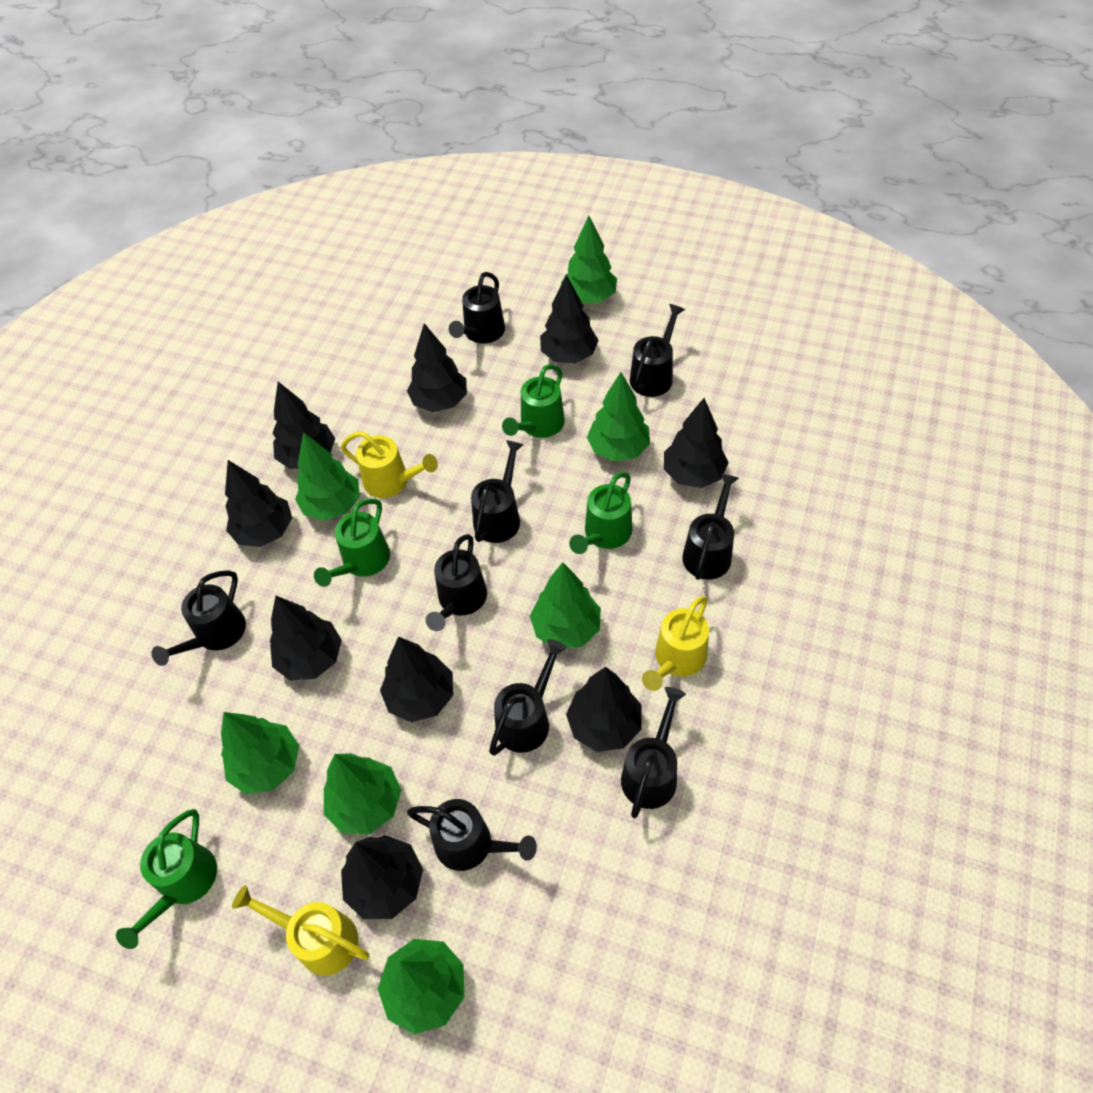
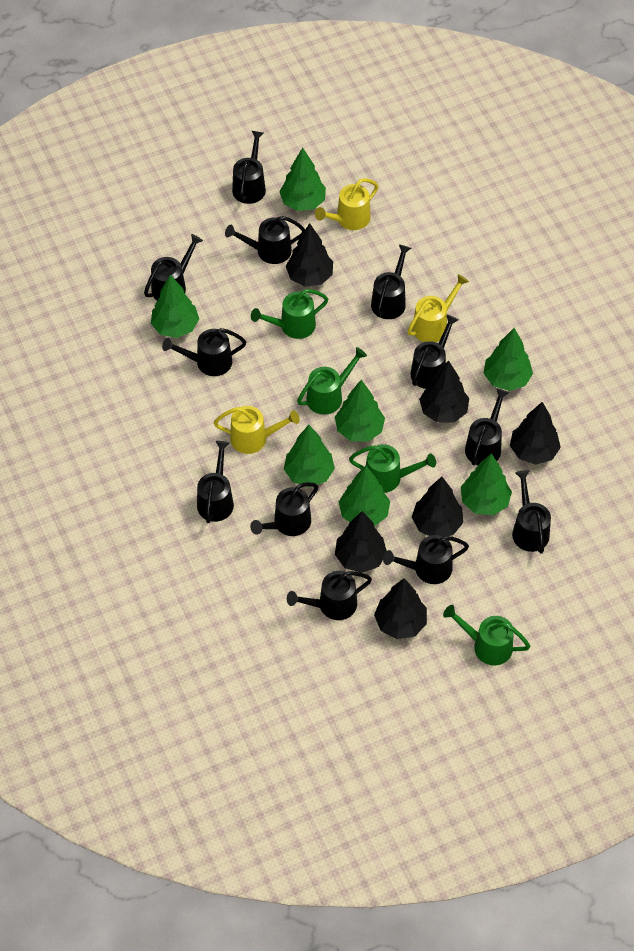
black tree: [225,460,292,547] [270,596,342,681] [273,382,335,469] [341,835,423,919] [380,636,453,722] [407,323,467,412] [540,275,599,363] [566,667,641,752] [664,398,729,488] = 9 -> [286,223,333,287] [335,511,387,573] [374,578,427,639] [412,477,463,537] [419,361,469,423] [510,402,561,465] = 6
black watering can: [151,570,246,666] [407,799,537,871] [426,534,487,631] [449,272,505,343] [471,440,524,543] [489,639,567,756] [621,687,686,818] [630,304,685,397] [682,473,739,580] = 9 -> [144,234,203,301] [162,328,246,376] [197,441,234,523] [225,216,305,264] [232,131,266,204] [250,482,318,536] [287,571,372,620] [371,244,411,319] [383,535,469,584] [411,314,459,389] [465,388,509,466] [512,470,551,554] = 12

